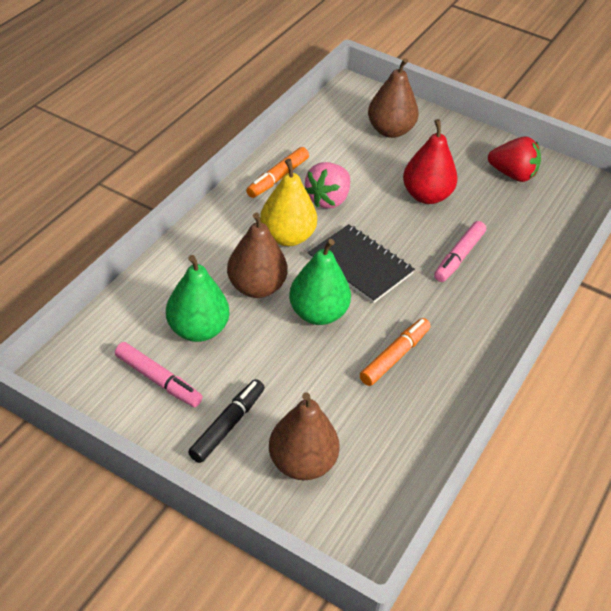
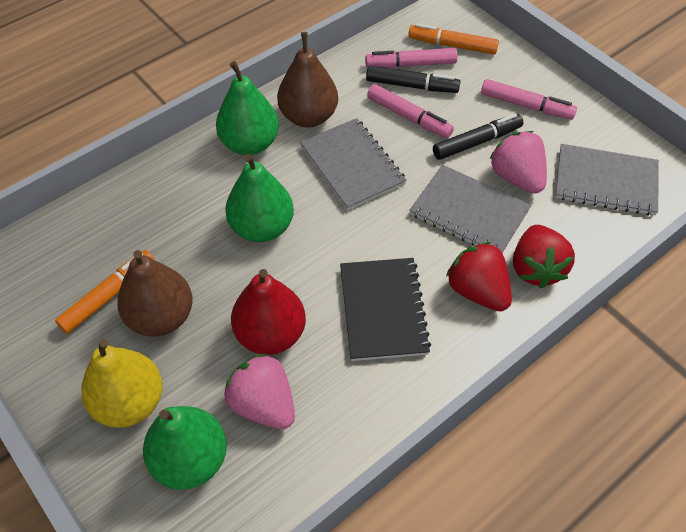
black marker: [188,379,265,463] = 1 -> [366,65,460,93] [433,114,523,160] = 2
brown pear: [227,213,288,298] [269,392,340,480] [368,58,419,138] = 3 -> [117,250,193,337] [277,32,338,127] = 2
green pear: [166,255,229,342] [289,239,351,325] = 2 -> [143,406,227,490] [216,61,279,155] [225,154,294,242] = 3
grey notebook: none = 0 -> [300,118,407,210] [409,165,531,253] [555,144,659,216] = 3
pink marker: [115,342,203,407] [434,221,486,282] = 2 -> [365,48,458,68] [367,84,454,138] [481,79,577,120] = 3
pink strawberry: [305,162,350,208] = 1 -> [224,353,295,429] [489,131,547,194] = 2
red strawberry: [488,137,541,182] = 1 -> [446,242,512,311] [513,225,575,288] = 2

